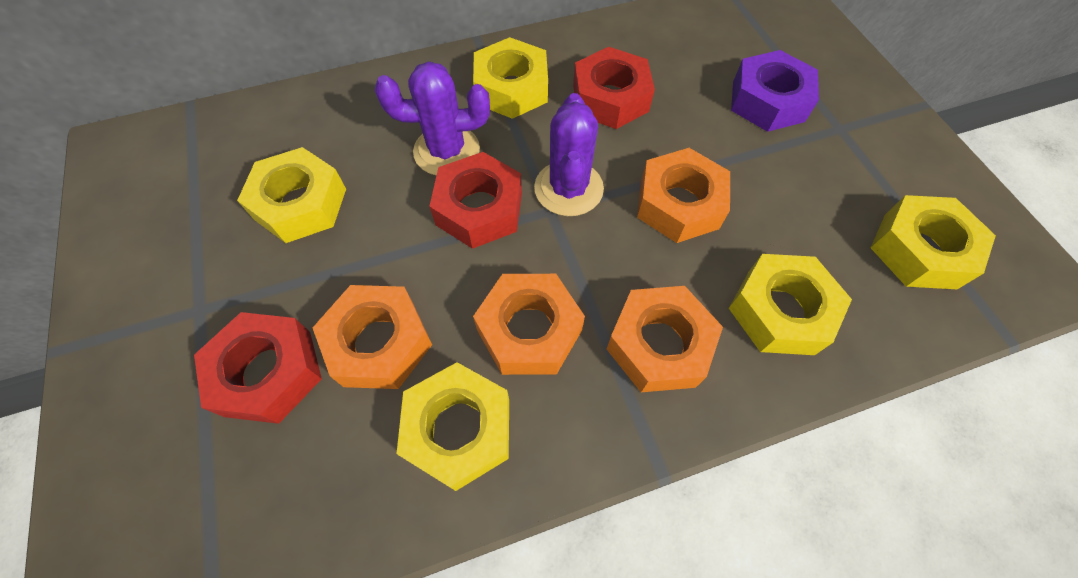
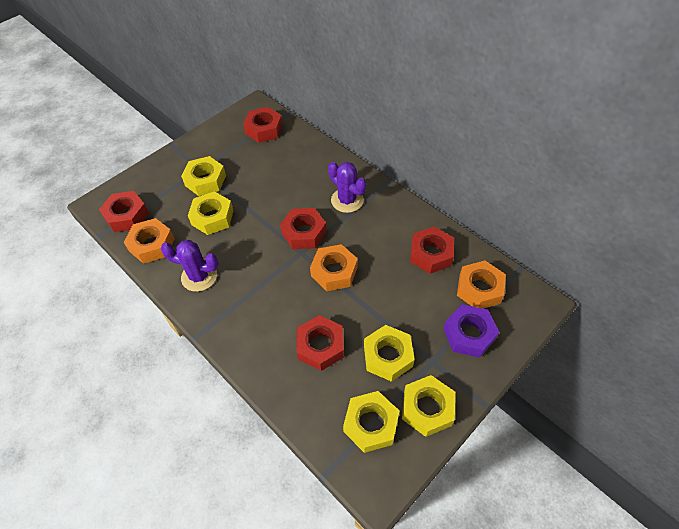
orange nut: [313,285,432,389] [473,274,585,375] [607,286,723,392] [637,148,730,243] = 4 -> [124,218,175,264] [310,244,358,291] [457,261,506,309] = 3
red nut: [194,312,322,424] [429,152,522,249] [573,47,655,129] = 3 -> [99,191,149,232] [243,107,283,143] [280,208,327,249] [297,315,344,371] [410,227,454,274] = 5

